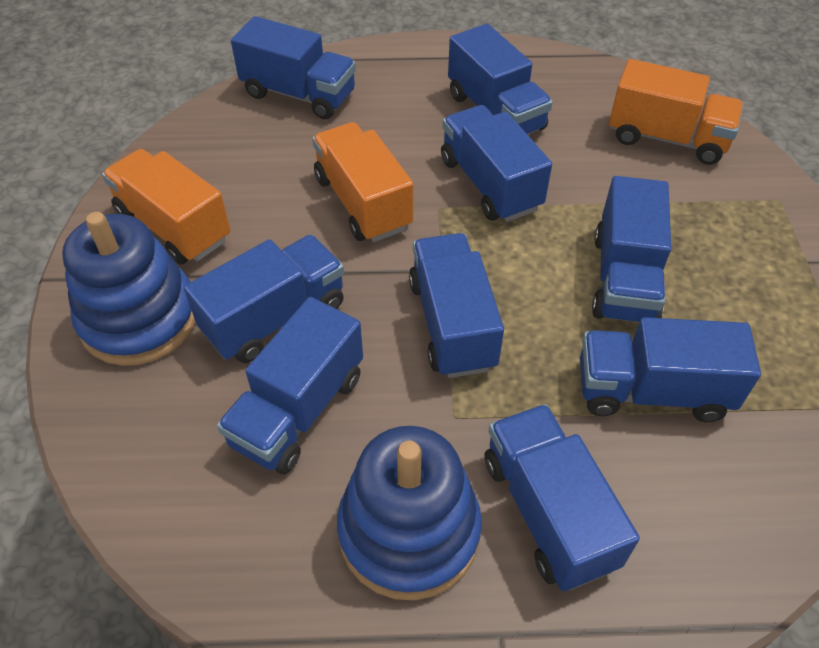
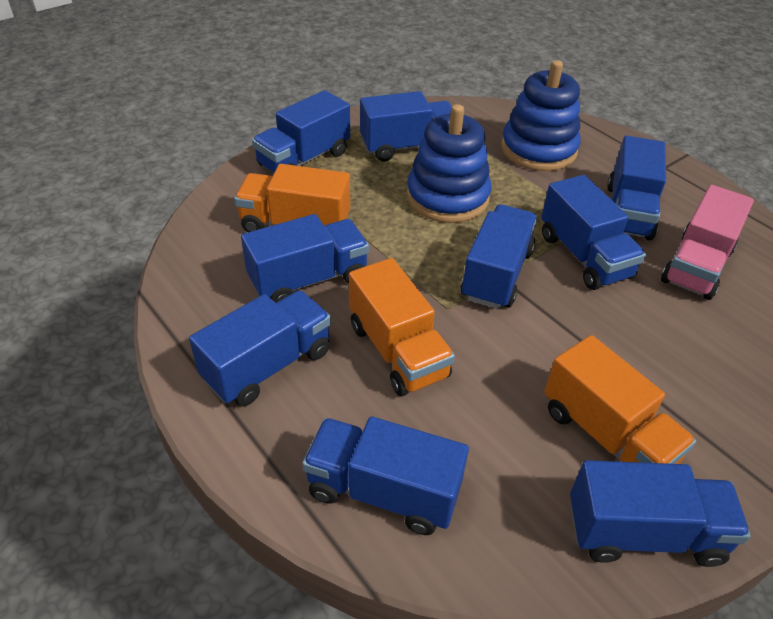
pink truck: none = 0 -> [661,185,754,300] = 1

